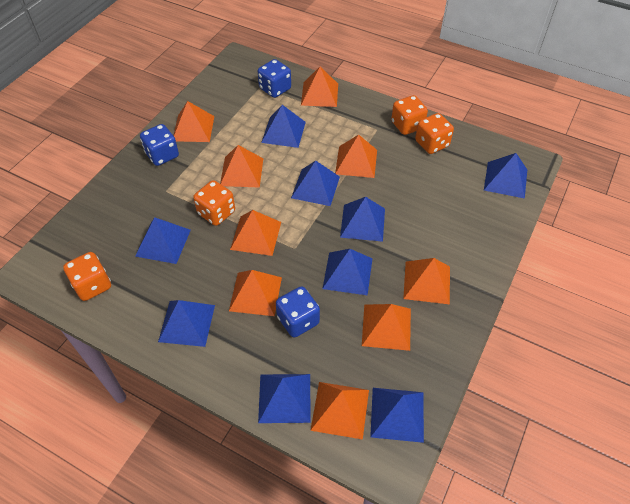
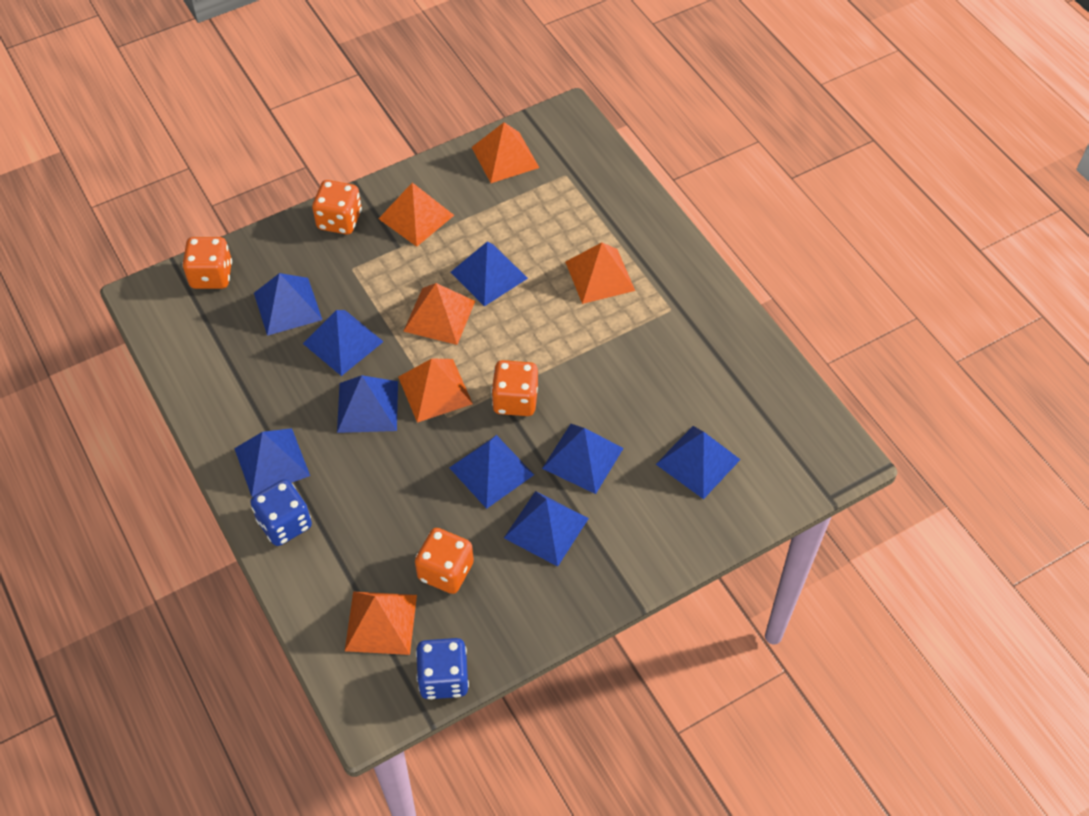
blue dice: [140,124,179,166] [258,59,291,98] [276,286,320,338] = 3 -> [250,479,312,546] [416,638,469,699] = 2
orange pyramid: [173,101,214,142] [220,145,263,188] [229,270,282,316] [230,210,281,256] [301,67,338,107] [310,382,369,440] [335,135,377,178] [362,304,411,351] [403,258,450,304] = 9 -> [345,592,417,655] [378,182,454,247] [398,358,473,423] [403,283,475,345] [471,122,539,183] [565,242,635,304] = 6

